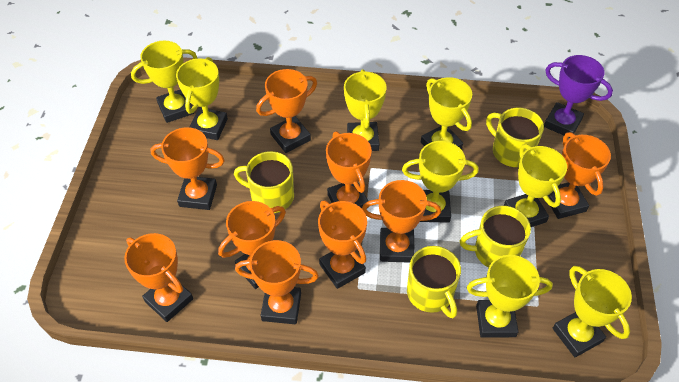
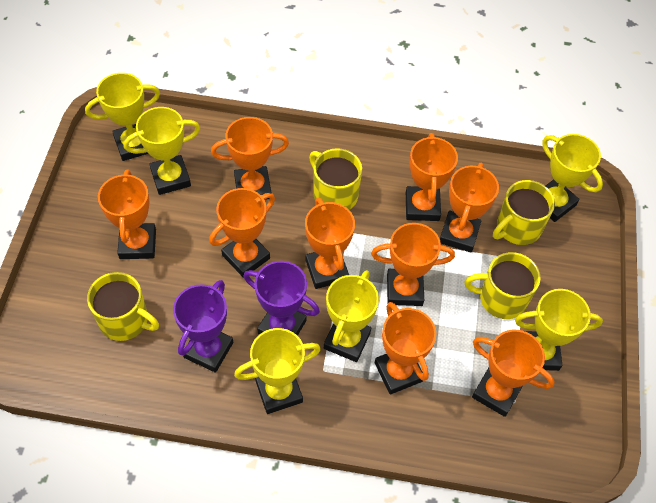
purple trophy: [544,55,613,138] = 1 -> [173,280,233,373] [244,261,320,336] = 2
yellow trophy: [131,41,197,123] [176,57,228,140] [344,69,387,151] [402,141,479,223] [421,77,472,150] [467,255,553,338] [504,144,567,227] [553,266,632,357] = 8 -> [85,73,160,161] [124,107,200,195] [234,328,321,414] [324,270,379,362] [515,289,603,371] [542,134,603,222] = 6

